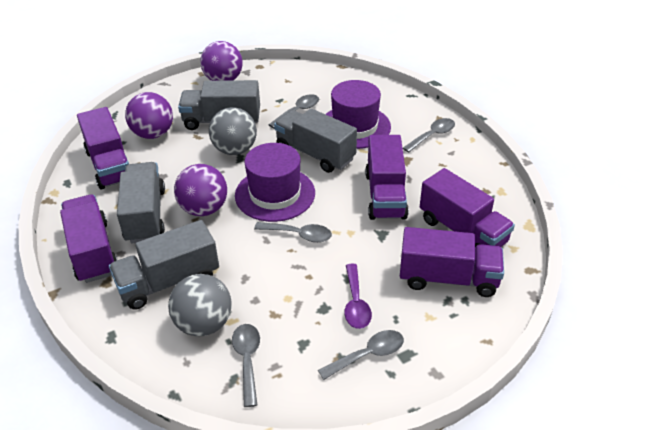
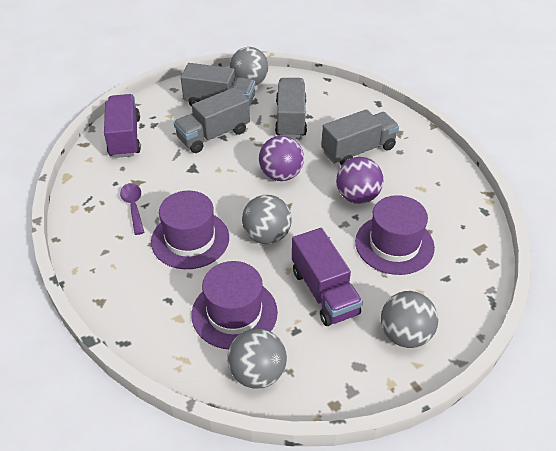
grey ball: [168,274,231,336] [209,107,257,155] = 2 -> [227,328,287,389] [230,47,269,86] [242,195,292,244] [381,291,438,348] = 4
grey spoon: [232,324,260,407] [254,222,332,243] [269,94,319,128] [318,330,404,380] [403,118,455,153] = 5 -> none = 0
purple ball: [125,92,173,139] [174,164,227,216] [200,41,243,81] = 3 -> [259,136,304,181] [336,157,383,204] = 2
purple hat: [235,143,315,222] [325,80,391,149] = 2 -> [151,191,229,269] [192,261,278,349] [355,195,435,275] = 3
purple truck: [60,194,117,283] [77,107,129,189] [365,135,409,220] [400,227,504,297] [420,168,515,248] = 5 -> [104,94,141,158] [292,228,363,326] = 2

